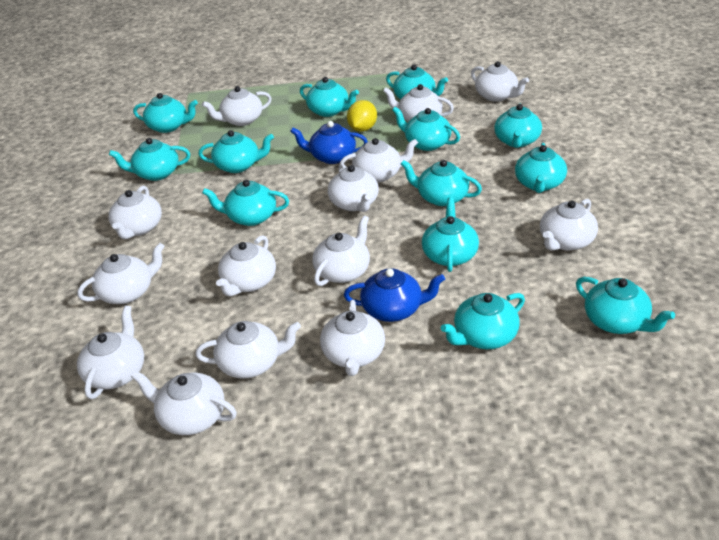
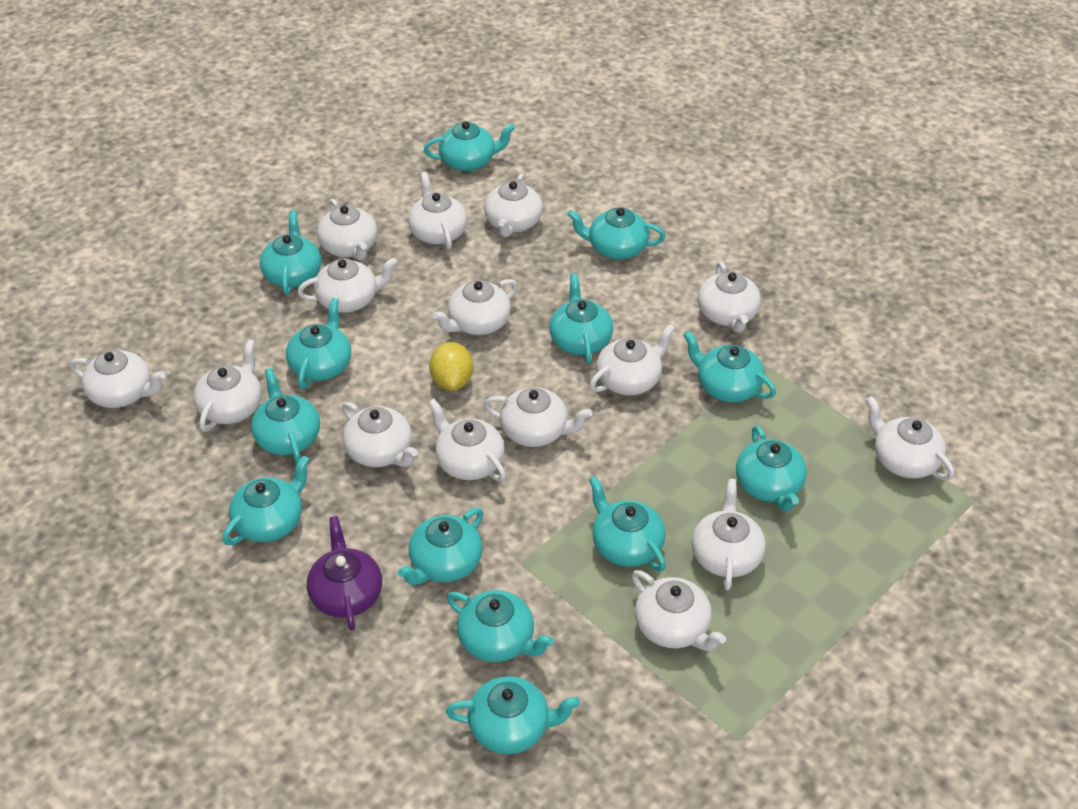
blue teapot: [290,121,368,164] [344,268,445,322] = 2 -> none = 0
purple teapot: none = 0 -> [307,516,382,631] = 1
white teapot: [77,243,165,304] [77,306,144,399] [108,186,162,239] [131,371,237,435] [195,321,301,379] [202,86,272,126] [216,235,276,296] [312,215,370,286] [320,300,385,376] [328,164,379,212] [340,138,418,183] [383,84,454,122] [471,61,529,102] [540,199,598,251] = 14 -> [70,350,165,408] [194,339,262,432] [297,257,398,313] [317,199,377,261] [342,402,418,467] [408,172,467,250] [428,399,506,482] [432,279,517,335] [484,173,543,237] [484,387,593,447] [589,324,675,396] [632,570,726,651] [692,479,766,591] [698,261,761,333] [866,396,954,480] = 15

